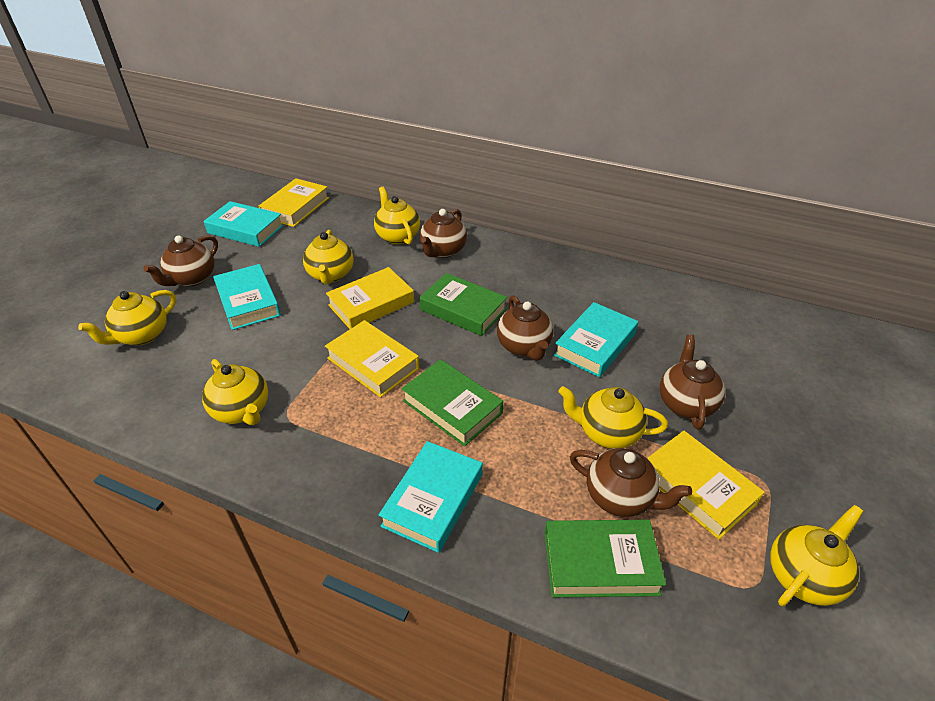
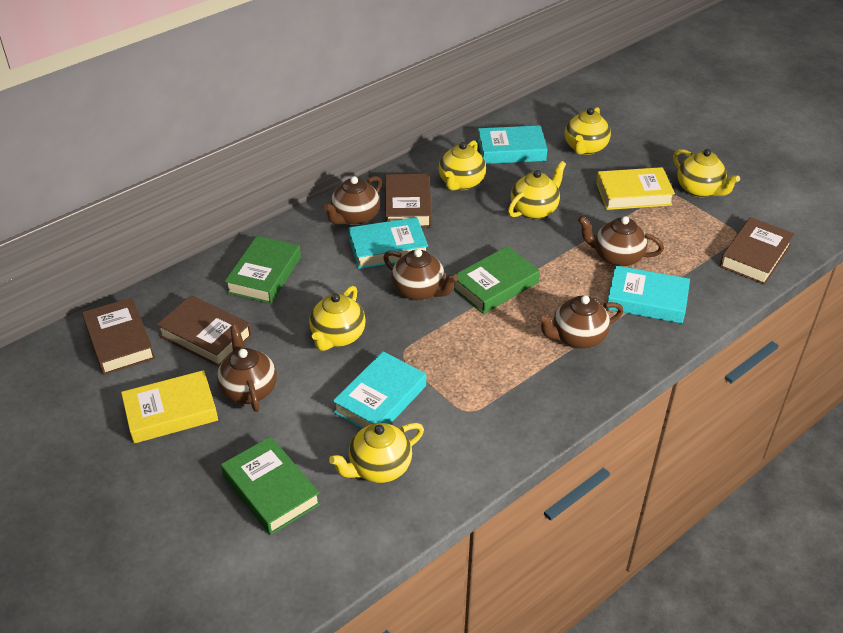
brown book: none = 0 -> [82,297,155,375] [157,295,252,367] [385,174,432,227] [720,217,795,285] = 4
yellow book: [259,178,329,227] [325,320,420,398] [326,267,414,329] [647,430,765,540] = 4 -> [121,370,218,444] [596,167,675,210] = 2

